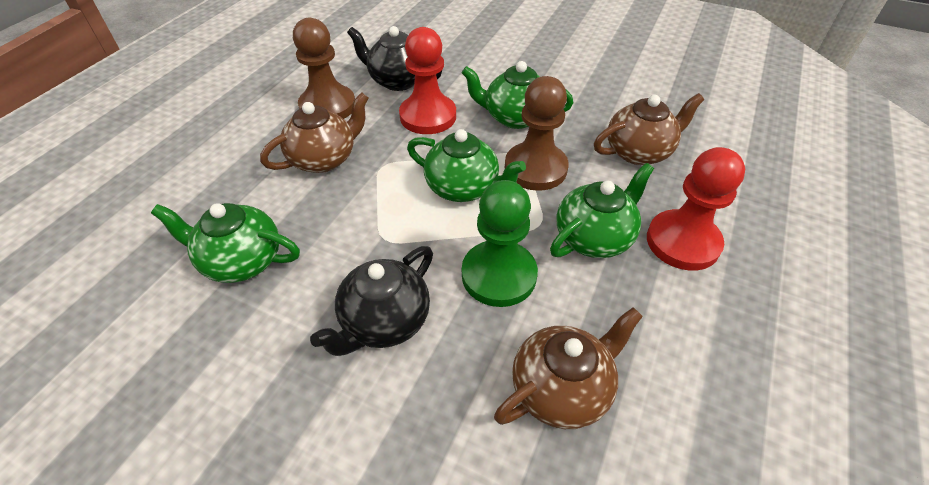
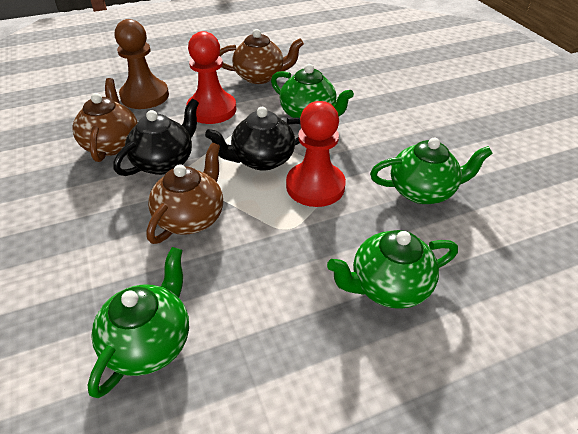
brown pawn: [293,18,355,119] [505,76,569,191] = 2 -> [115,19,169,109] = 1
green pawn: [462,180,538,307] = 1 -> none = 0

